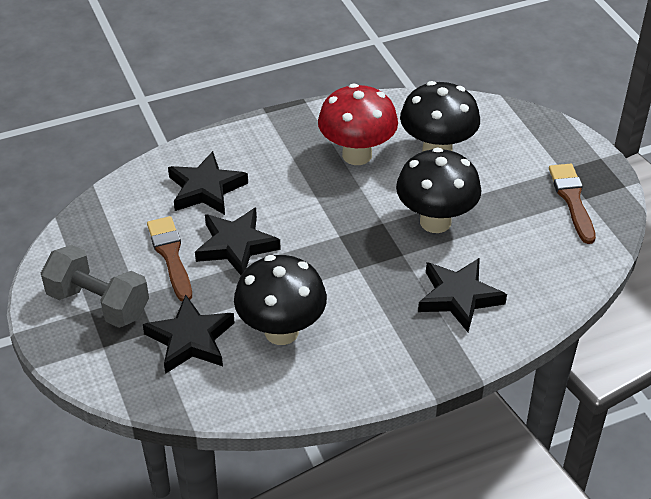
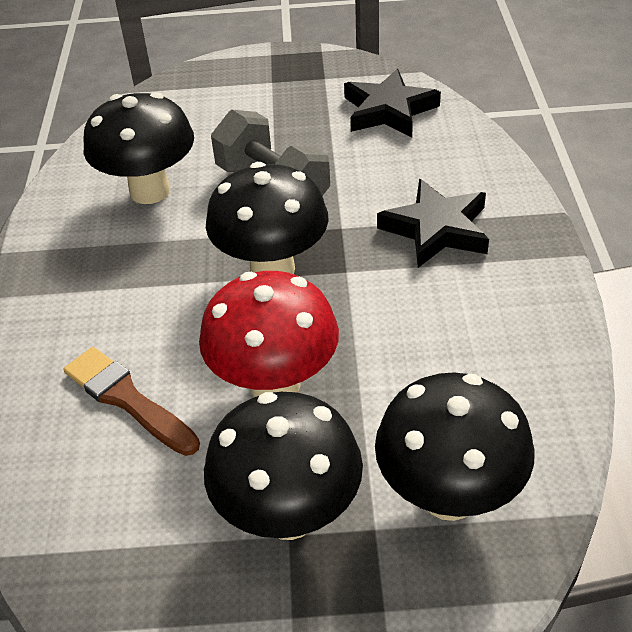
black mushroom: [234,255,327,345] [396,148,481,233] [400,81,480,152] = 3 -> [84,92,194,204] [204,392,363,540] [206,162,329,274] [375,372,534,521] = 4
black star: [143,295,235,374] [168,151,248,215] [195,207,281,275] [418,258,507,332] = 4 -> [344,69,441,137] [377,179,489,268] = 2
brown brush: [147,216,192,302] [549,164,596,244] = 2 -> [63,347,200,456] = 1

